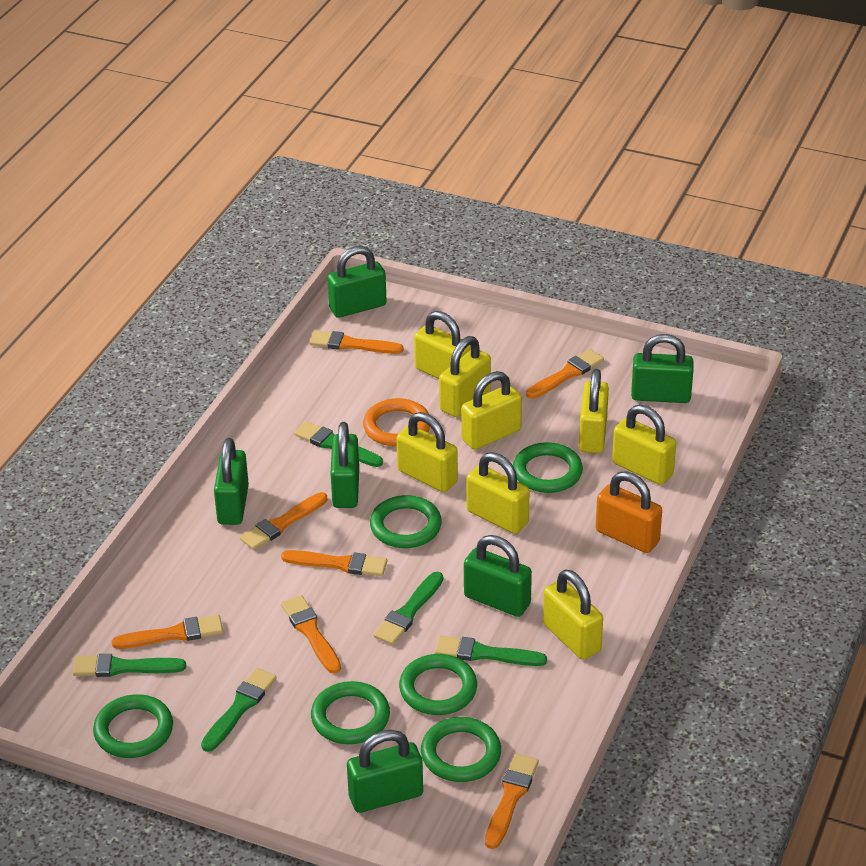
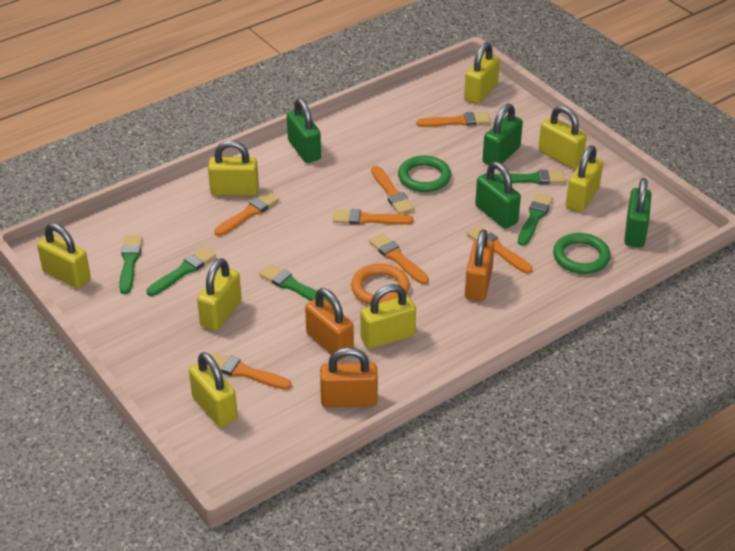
green padlock: [214,438,249,525] [327,246,387,318] [330,422,359,508] [347,730,423,813] [464,535,532,617] [631,334,694,403] = 6 -> [287,98,321,163] [475,162,521,229] [483,104,523,165] [624,178,651,247] = 4
green ring: [93,694,173,758] [311,681,390,744] [370,495,442,548] [399,654,477,715] [421,717,501,782] [513,442,583,493] = 6 -> [398,156,451,192] [553,233,611,274] = 2
orange padlock: [596,471,662,553] = 1 -> [305,288,354,360] [320,347,378,407] [465,230,494,301] = 3

